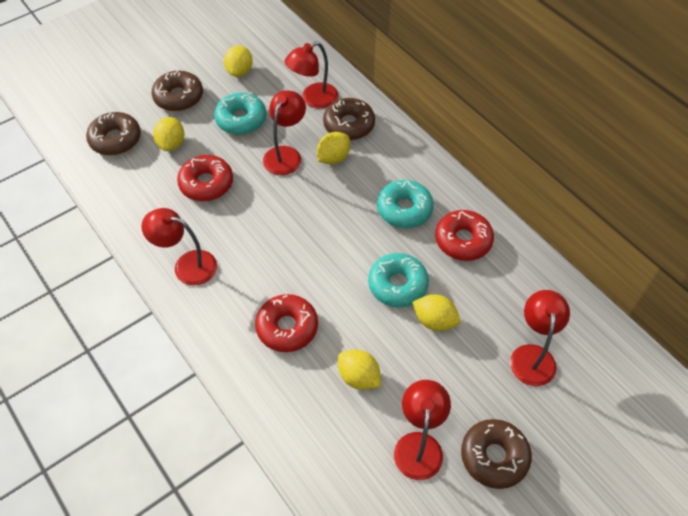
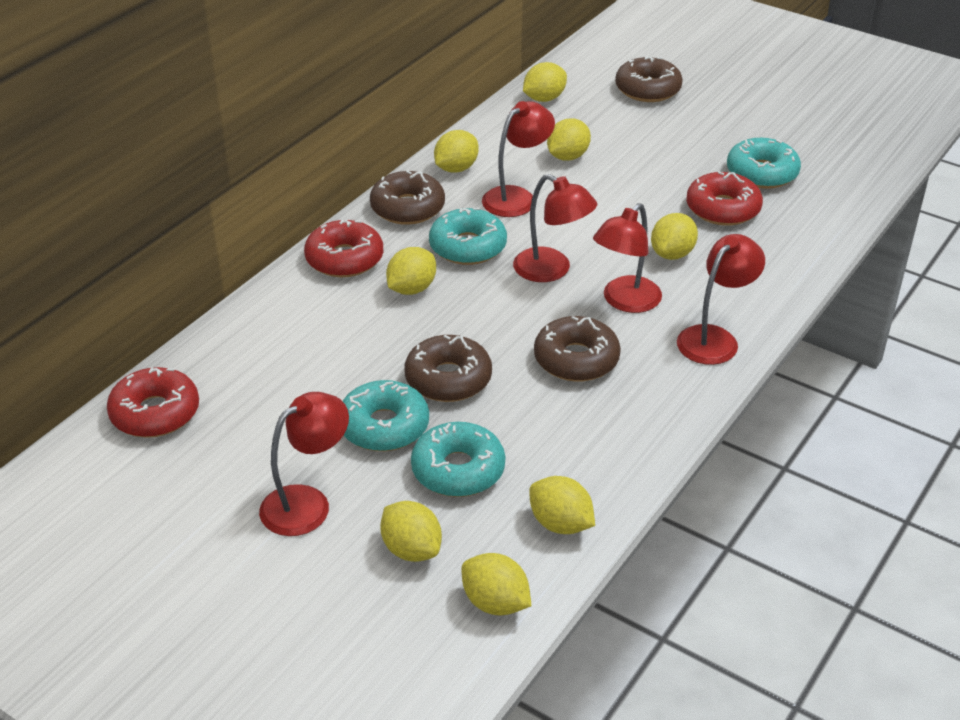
turquoise donut: [214,93,266,135] [368,253,429,307] [377,180,434,228] = 3 -> [343,380,429,451] [411,422,505,497] [429,208,507,265] [727,138,801,189] = 4
yellow lemon: [153,117,184,151] [224,45,253,77] [317,132,350,164] [338,350,381,390] [412,294,460,331] = 5 -> [380,501,442,562] [386,247,436,295] [434,130,479,173] [461,553,531,615] [523,62,567,102] [529,476,595,534] [547,118,591,161] [651,213,698,260] = 8

